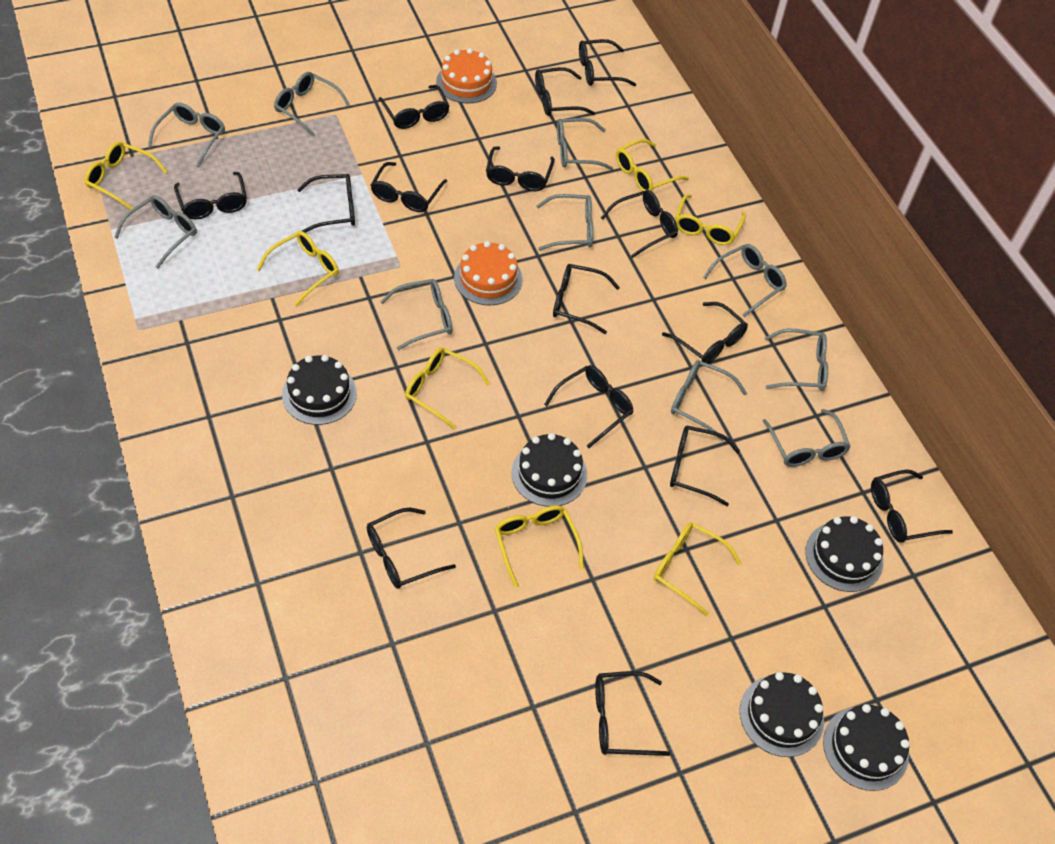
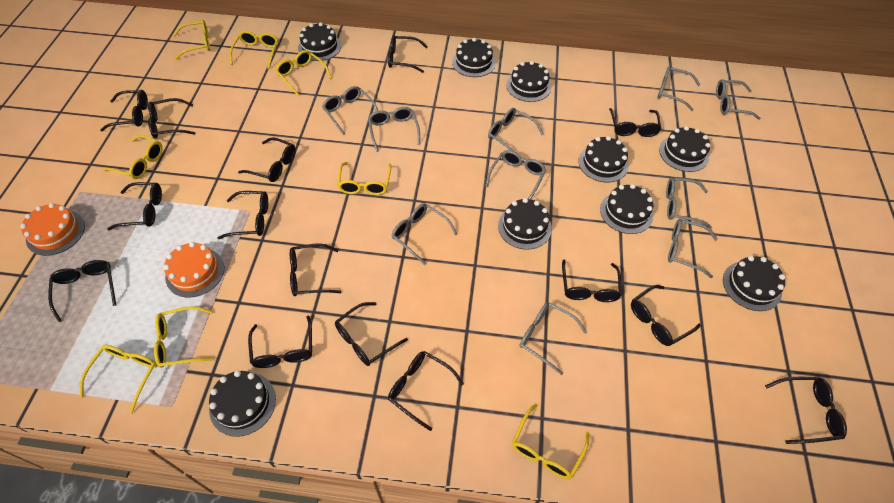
black cake: [282,355,357,425] [512,433,587,507] [740,672,824,757] [805,516,883,592] [823,704,910,791] = 5 -> [209,370,276,437] [298,22,341,61] [452,38,496,77] [498,198,552,250] [506,61,551,102] [578,136,629,182] [600,184,653,234] [659,126,711,172] [723,256,785,311] = 9
yellow glasses: [85,142,167,210] [256,231,339,306] [405,348,490,429] [494,505,584,588] [616,139,689,191] [654,522,741,616] [675,194,746,245] = 7 -> [80,345,157,414] [103,135,163,179] [154,306,214,368] [173,20,210,60] [230,31,278,69] [275,50,332,96] [337,162,391,195] [512,404,589,479] = 8

